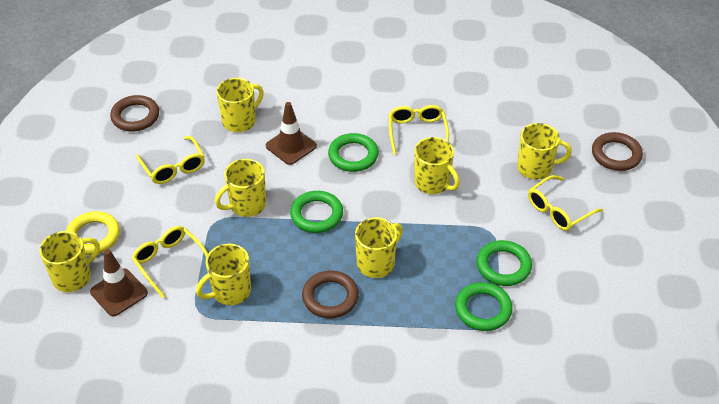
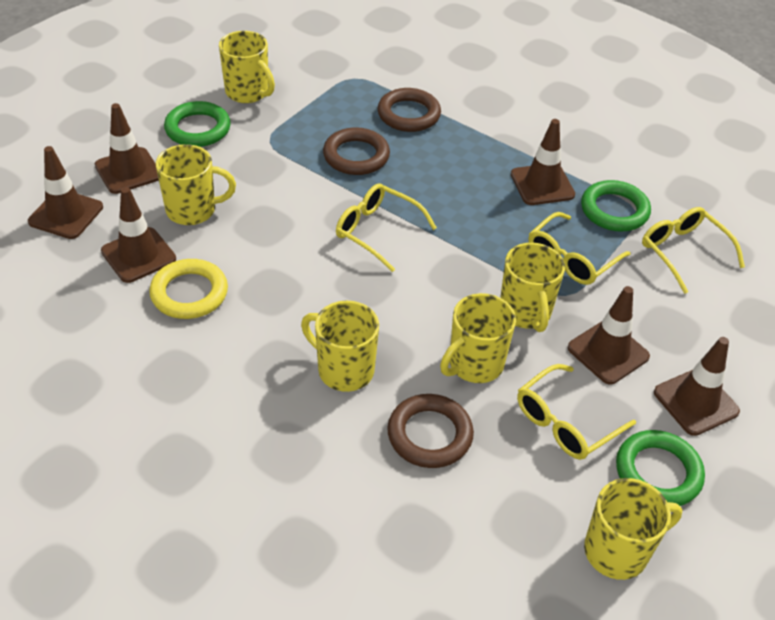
brown traffic cone: [90,249,148,316] [266,102,317,165] = 2 -> [28,146,103,239] [95,103,159,194] [101,187,176,283] [511,119,575,205] [567,286,650,384] [654,337,740,436] = 6
green ring: [290,191,343,233] [328,133,378,172] [455,282,513,331] [477,240,532,286] = 4 -> [164,101,231,147] [581,180,651,232] [616,430,705,506] = 3
yellow mug: [40,231,100,292] [196,244,251,305] [215,159,266,217] [217,78,264,132] [355,217,403,278] [414,137,460,194] [517,123,572,180] = 7 -> [156,144,236,225] [219,31,275,103] [301,301,379,392] [440,293,516,383] [500,243,565,332] [584,478,682,580] = 6

